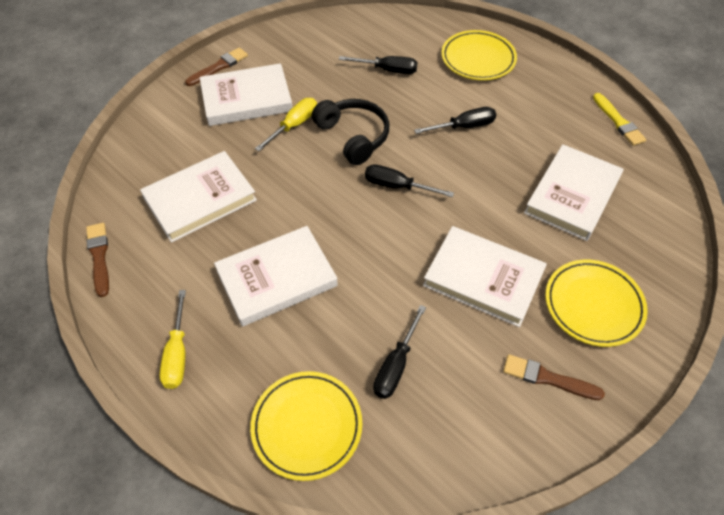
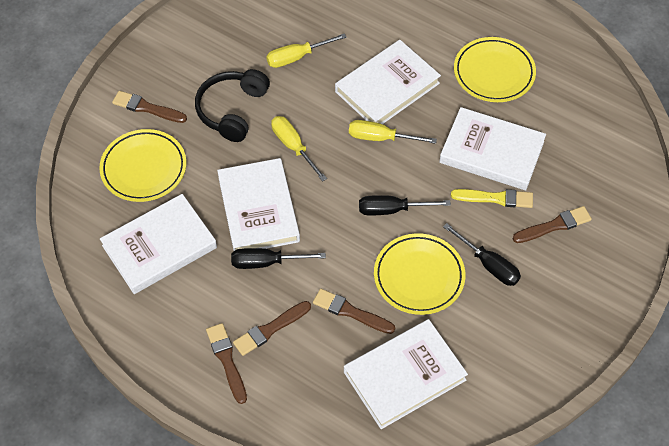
black screwdriver: [339,56,418,74] [365,164,454,197] [373,305,426,399] [414,107,496,134] = 4 -> [231,248,326,269] [359,195,451,216] [443,223,521,286] = 3
brown brush: [86,223,109,297] [185,47,248,86] [503,354,605,400] = 3 -> [112,91,187,123] [206,323,247,404] [233,301,311,356] [313,289,395,334] [513,206,592,243] = 5
yellow screwdriver: [160,290,186,389] [255,98,317,151] = 2 -> [266,33,347,68] [271,116,327,182] [349,120,437,144] = 3

